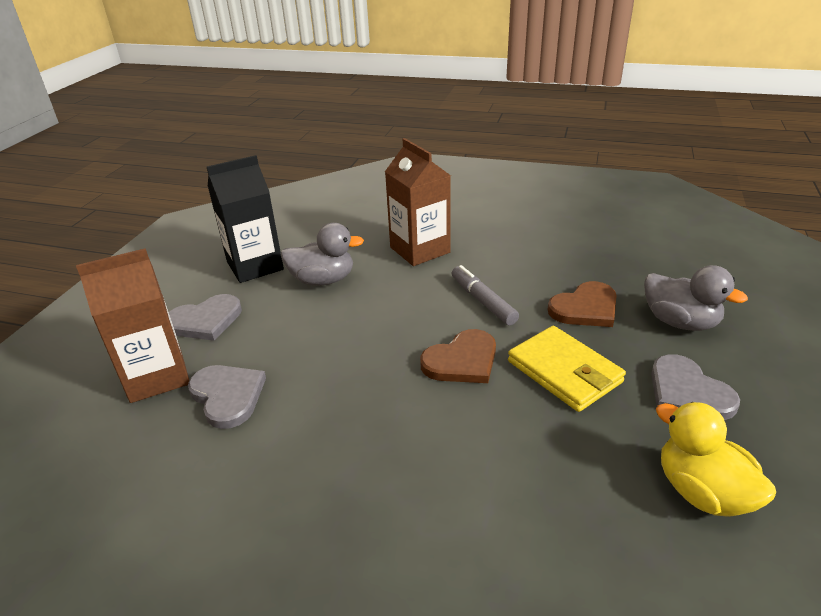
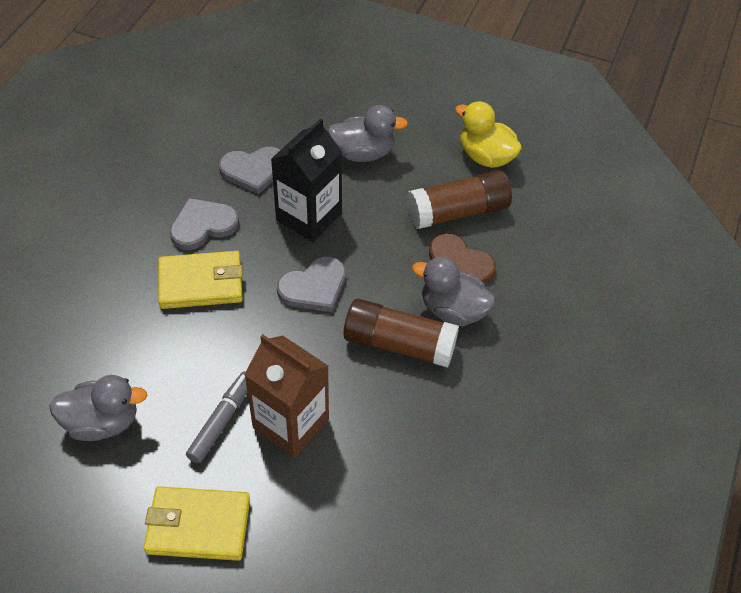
brown carton: [76,248,189,403] [385,138,451,266] = 2 -> [245,334,329,458] = 1
brown glue stick: none = 0 -> [344,298,459,368] [407,170,512,229] = 2
brown heart: [420,329,496,383] [548,281,617,327] = 2 -> [429,233,496,284] = 1
grey duck: [281,223,364,286] [644,265,748,331] = 2 -> [49,375,147,441] [327,105,408,162] [412,257,496,326] = 3
yellow wallet: [508,326,626,412] = 1 -> [144,486,250,561] [158,251,243,309] = 2

